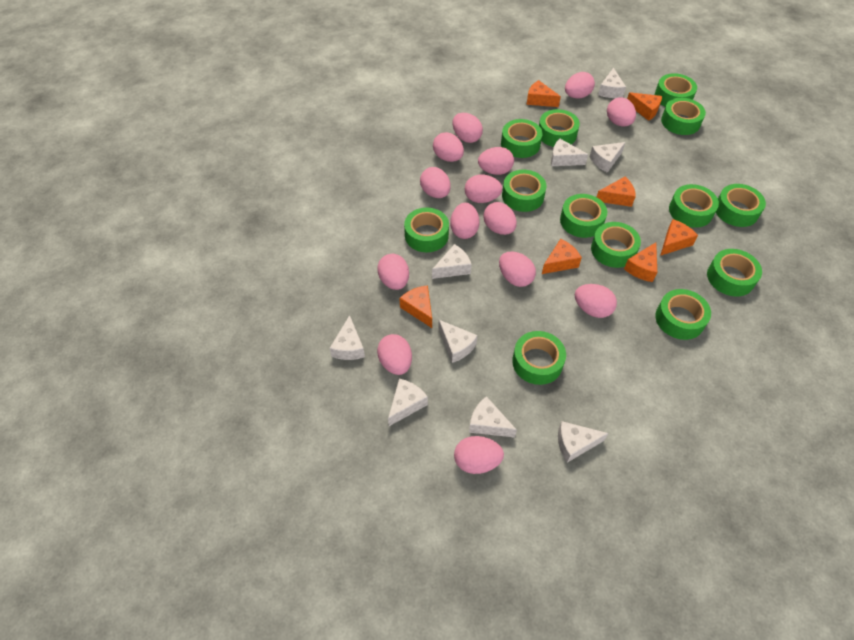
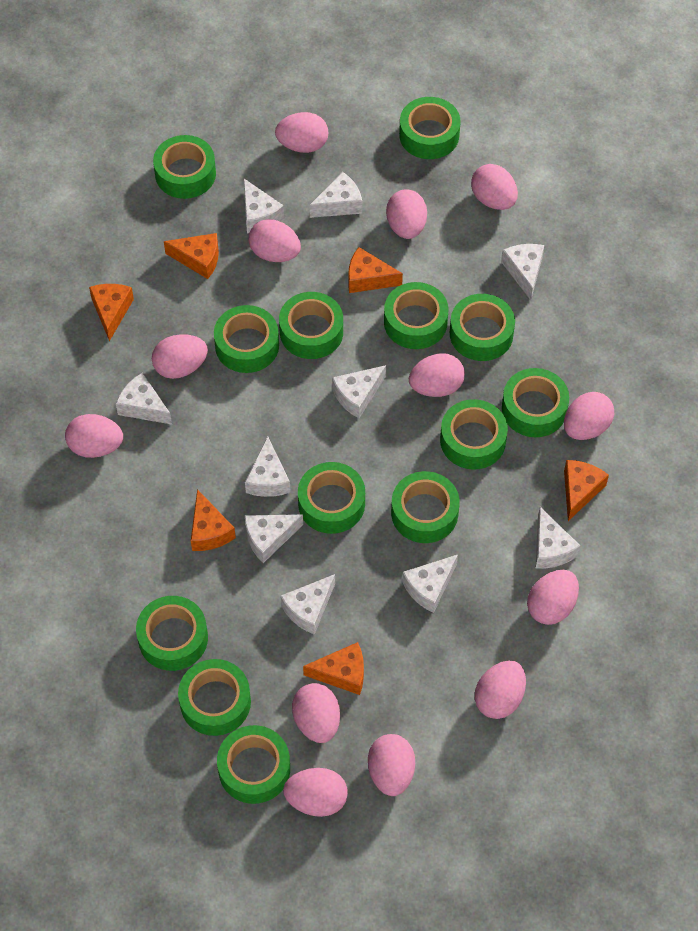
orange cheese: [399,285,432,328] [526,80,561,107] [542,239,582,274] [597,177,636,207] [624,243,657,282] [627,92,662,121] [660,219,698,256] = 7 -> [89,284,134,341] [164,233,219,279] [191,489,236,551] [303,642,364,695] [348,247,403,293] [564,460,609,521] = 6
pink egg: [377,254,409,290] [377,334,412,375] [420,167,451,198] [433,132,464,162] [450,203,480,239] [452,113,483,143] [454,436,504,474] [465,175,502,203] [478,147,514,175] [483,202,517,235] [499,252,536,287] [565,72,595,99] [575,284,617,318] [607,97,636,126] = 14 -> [65,414,123,458] [152,334,208,379] [248,219,301,262] [275,112,328,153] [283,768,348,817] [292,683,340,743] [368,734,415,796] [386,189,427,239] [409,353,465,397] [471,164,518,210] [475,661,526,719] [527,570,579,625] [564,392,614,440] = 13
white cheese: [330,315,365,360] [388,379,428,426] [432,244,472,279] [438,320,478,363] [469,396,517,438] [551,139,588,166] [558,421,608,463] [590,142,625,173] [598,68,626,98] = 9 -> [116,373,172,425] [244,179,284,234] [245,436,291,497] [245,514,303,563] [281,574,335,635] [309,172,362,218] [332,365,386,418] [402,555,458,613] [501,244,544,300] [535,507,580,569] = 10

